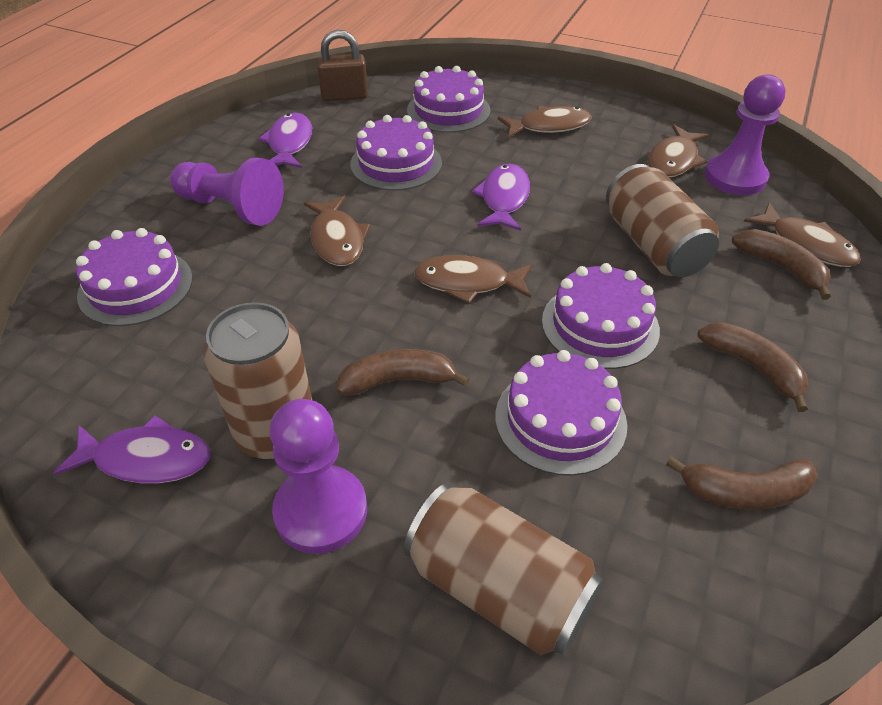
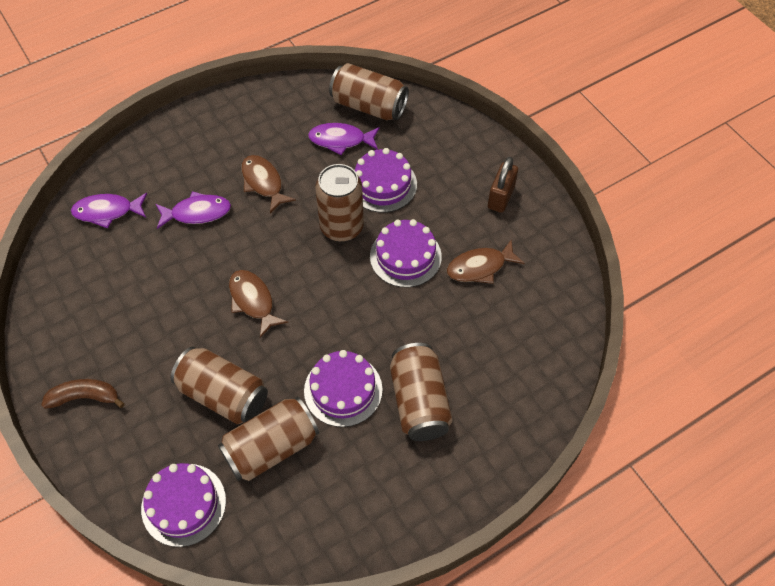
brown banana: [337,349,469,395] [666,456,818,510] [698,322,809,412] [732,229,831,300] = 4 -> [41,379,125,409] = 1
brown can: [204,302,312,459] [404,483,603,655] [606,164,719,277] = 3 -> [171,347,268,424] [218,397,319,481] [315,164,364,242] [329,63,409,120] [390,343,452,441] = 5
brown fish: [304,196,370,266] [414,255,532,303] [498,106,591,138] [648,125,709,177] [744,202,861,267] = 5 -> [229,270,288,338] [241,155,296,213] [447,239,525,284] = 3
purple cake: [76,228,193,326] [350,115,442,191] [407,66,490,133] [495,350,627,476] [542,263,660,369] = 5 -> [141,463,226,547] [304,350,383,427] [355,148,417,213] [370,219,442,287] = 4
purple pawn: [170,158,284,226] [270,399,367,554] [705,74,785,195] = 3 -> none = 0

